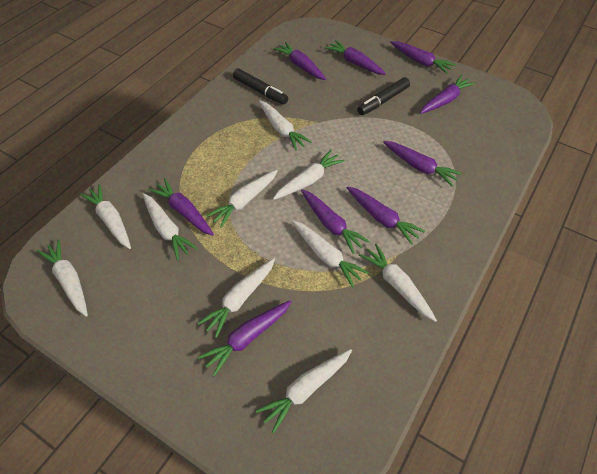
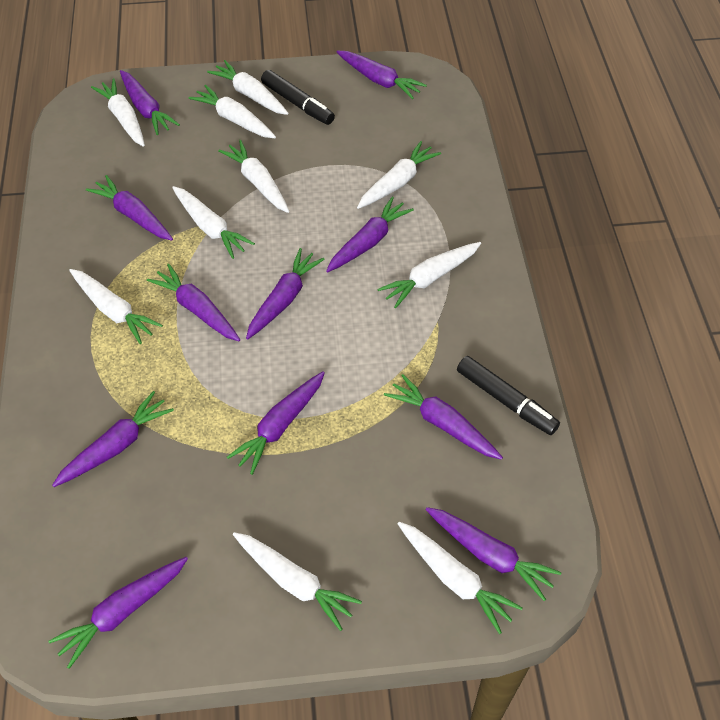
purple carrot: [148,178,214,236] [198,300,292,376] [273,42,326,80] [301,189,370,254] [325,40,386,75] [346,186,425,245] [383,141,462,186] [390,41,456,74] [420,75,476,114] = 9 -> [49,557,188,669] [52,391,174,487] [86,175,173,241] [120,70,180,135] [147,264,240,341] [227,371,325,475] [246,248,325,339] [326,197,414,272] [337,51,427,99] [384,374,503,460] [425,507,562,601] = 11

